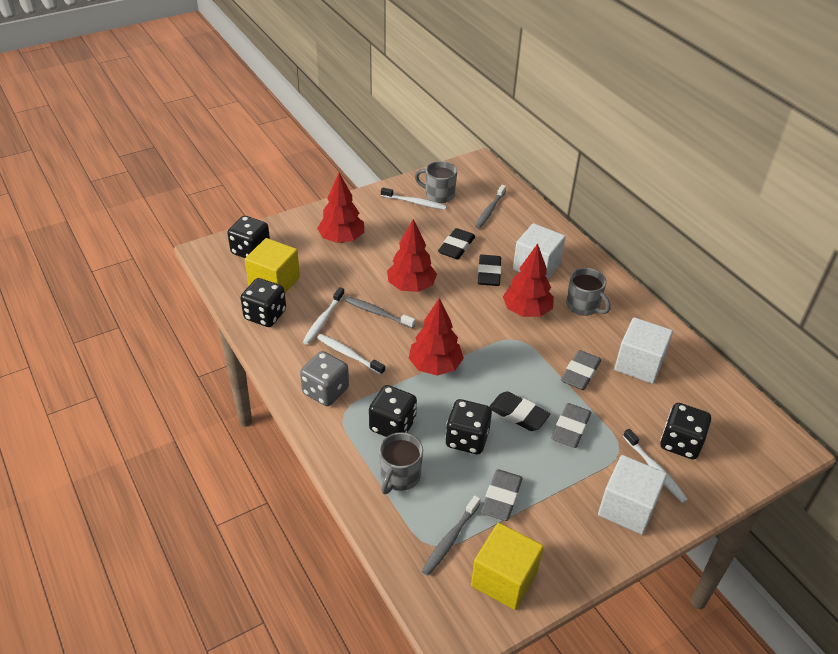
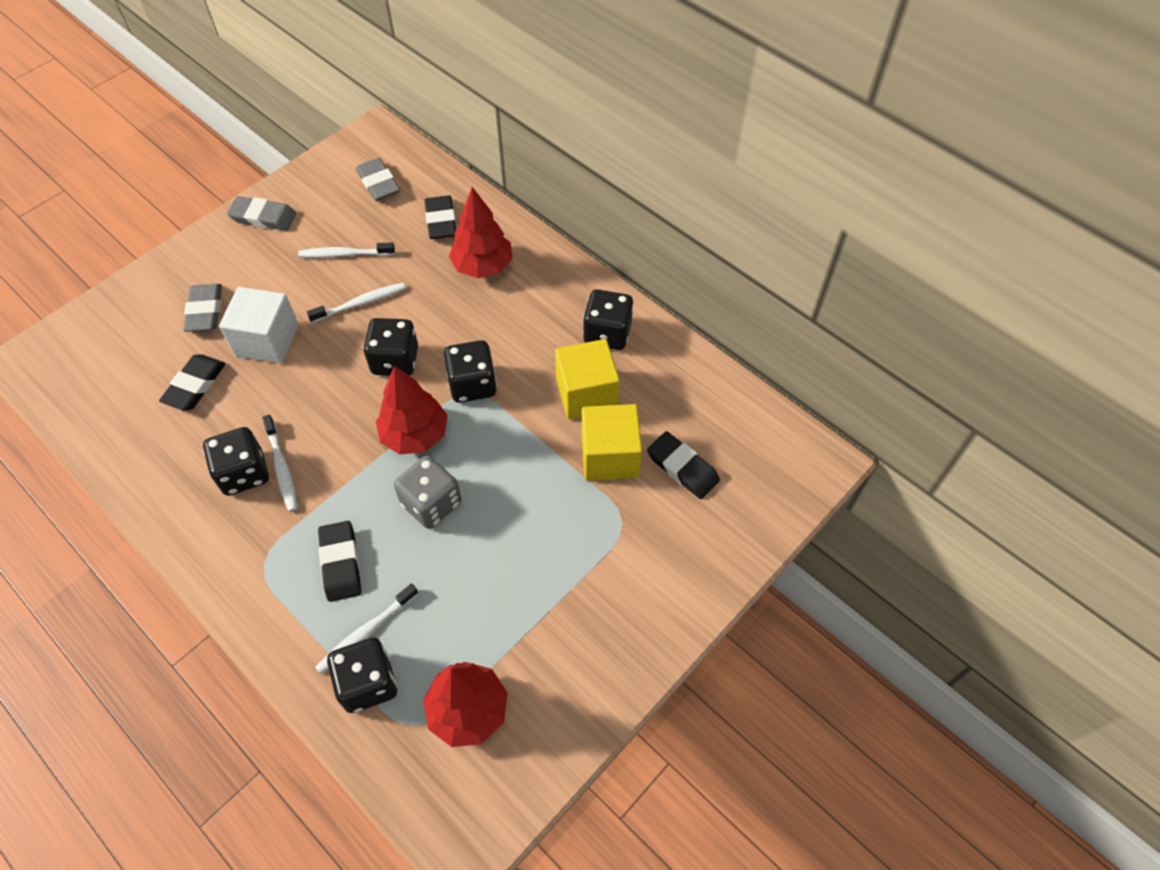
black eraser: [438,228,475,259] [478,255,501,286] [489,391,550,431] = 3 -> [159,355,226,411] [318,521,361,602] [424,195,456,239] [647,431,720,499] = 4
grey mug: [379,432,423,494] [415,161,457,203] [566,268,611,316] = 3 -> none = 0
grey toothbrush: [344,296,415,329] [422,496,481,576] [475,185,506,229] = 3 -> none = 0
red tree: [317,173,364,243] [387,219,437,292] [409,298,464,375] [503,243,554,317] = 4 -> [376,366,448,455] [423,662,508,747] [449,187,513,278] = 3
white cube: [513,223,566,279] [598,455,667,535] [614,317,673,384] = 3 -> [219,287,299,364] = 1

